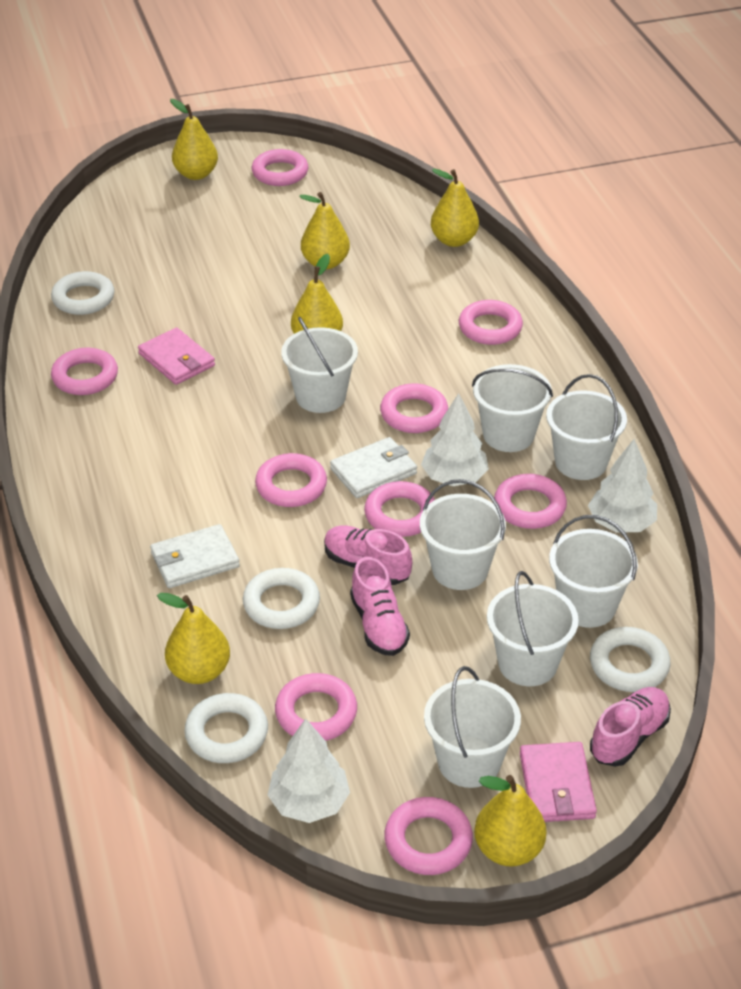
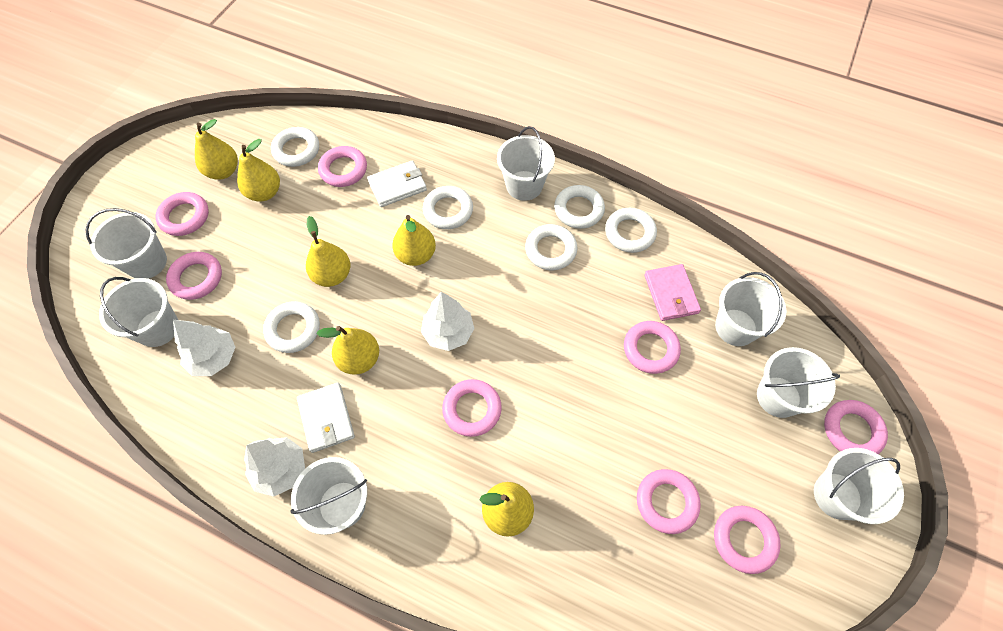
pink ring: [51,348,118,395] [252,149,308,186] [255,453,327,507] [275,673,357,741] [364,481,435,537] [380,383,448,433] [384,797,473,875] [459,300,523,345] [494,474,567,529] = 9 -> [156,192,209,236] [166,252,222,300] [318,146,367,187] [442,379,502,437] [624,321,681,374] [637,469,701,534] [714,506,781,574] [824,400,888,454] = 8
pink shoe: [324,526,412,585] [350,557,410,656] [590,687,671,767] = 3 -> none = 0
pink wallet: [138,327,215,385] [520,742,597,822] = 2 -> [644,264,701,321] = 1
white ring: [51,271,114,315] [184,693,268,763] [243,568,320,629] [590,627,670,692] = 4 -> [263,301,320,353] [271,127,319,167] [423,186,473,229] [525,224,577,270] [554,185,605,229] [605,208,657,253] = 6

